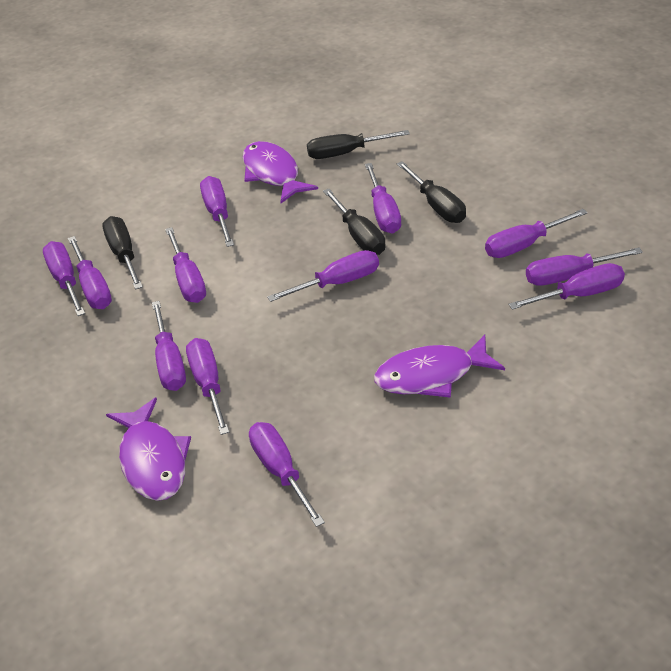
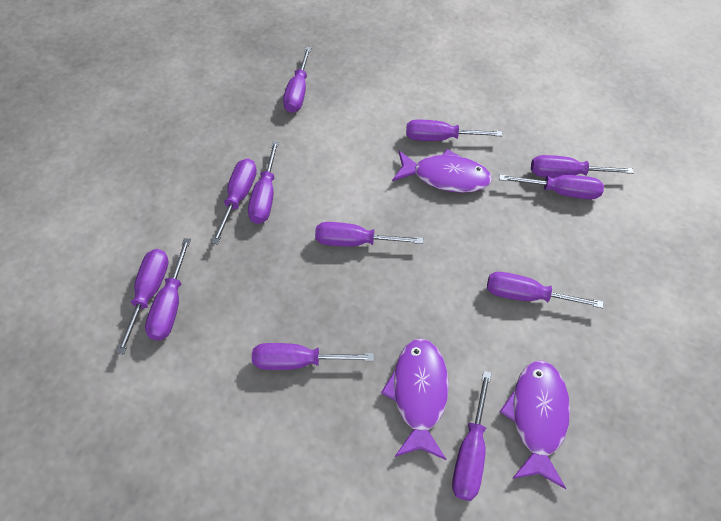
black screwdriver: [102,216,143,290] [307,130,410,159] [323,189,386,255] [397,161,466,223] = 4 -> none = 0

